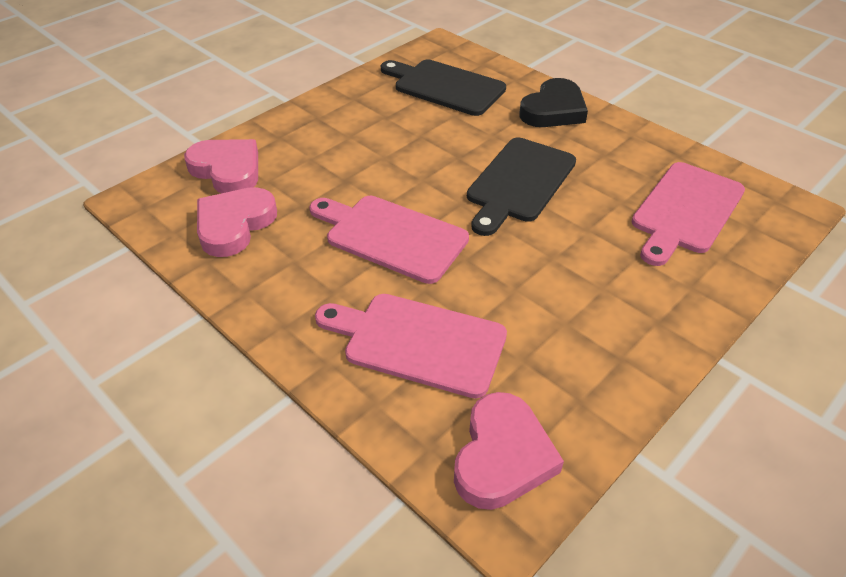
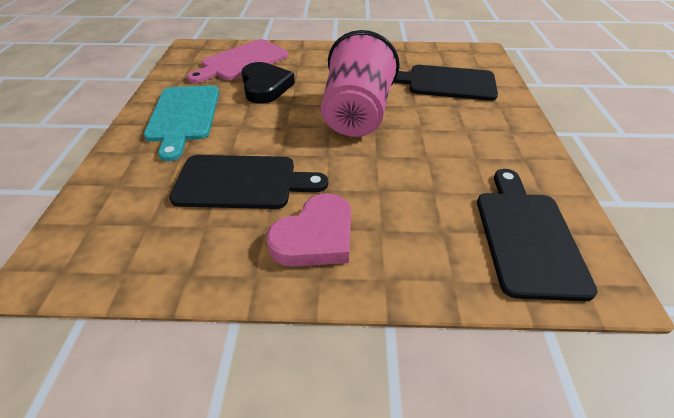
black cutting board: [381,60,506,116] [467,137,576,236] = 2 -> [169,155,328,209] [394,65,498,101] [477,169,598,301] = 3
pink cup: none = 0 -> [321,30,400,137] = 1
pink cutting board: [310,196,469,284] [315,294,507,398] [631,162,745,266] = 3 -> [187,39,288,83] = 1
pink heart: [184,139,258,193] [197,187,277,257] [454,392,564,510] = 3 -> [267,193,351,267] = 1
turquoise cutting board: none = 0 -> [144,85,219,161] = 1

